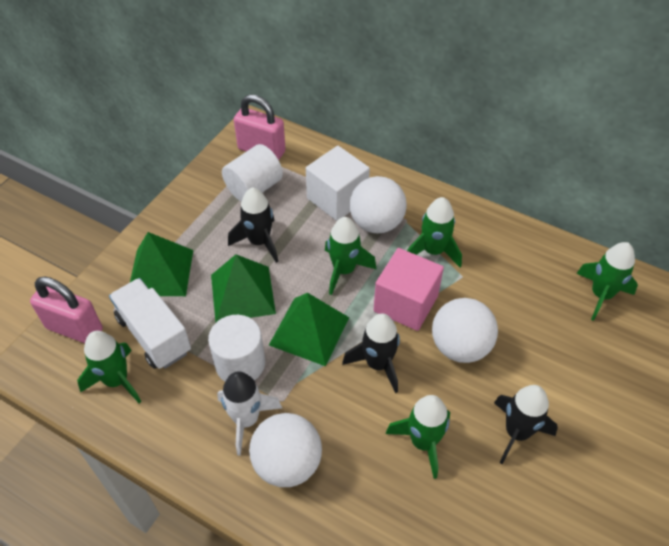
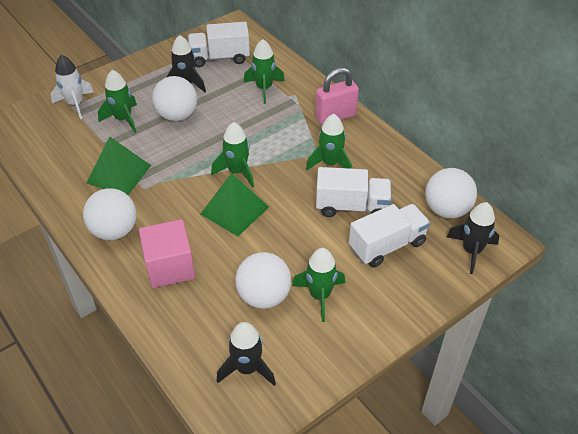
green pyramid: [130,232,193,296] [211,254,276,322] [269,293,349,366] = 3 -> [87,136,151,195] [201,173,269,237] = 2
pink padlock: [30,277,103,343] [234,94,286,160] = 2 -> [315,67,359,125] = 1
white ball: [249,413,322,487] [350,176,407,233] [432,298,498,363] = 3 -> [83,188,136,240] [152,76,197,121] [235,252,291,309] [425,168,477,218] = 4
white cube: [306,146,370,221] = 1 -> none = 0
white cylinder: [208,315,265,382] [222,144,283,202] = 2 -> none = 0
white truck: [109,278,191,369] = 1 -> [188,22,250,67] [316,167,392,217] [349,204,430,267] = 3

